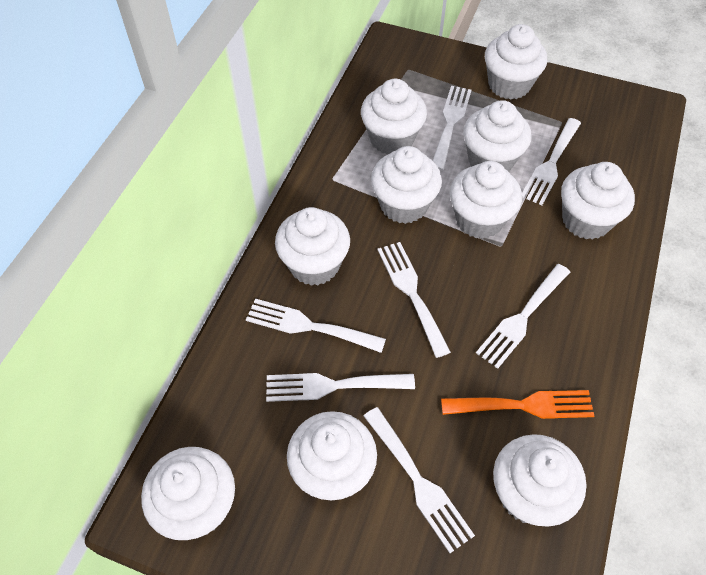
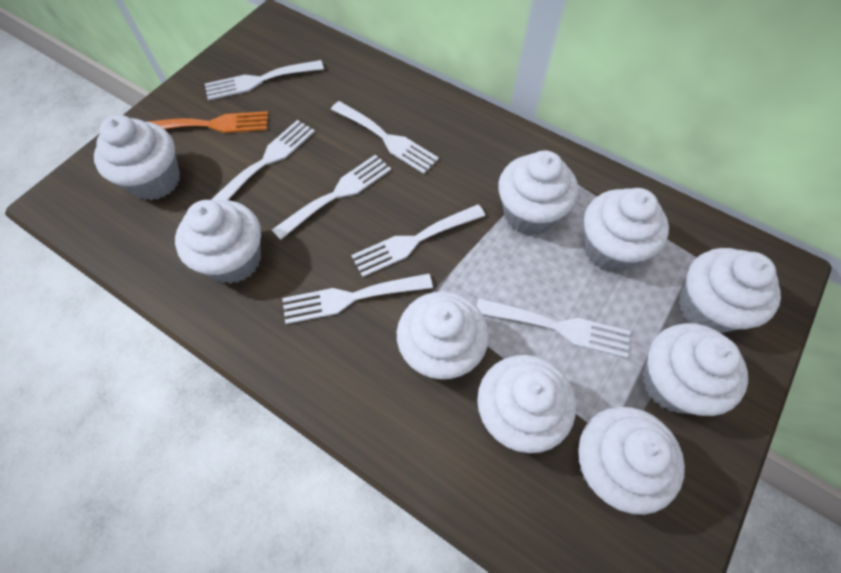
white cupcake: [141,447,235,540] [275,207,350,286] [287,411,377,500] [361,79,427,155] [371,146,442,224] [450,161,522,239] [463,100,531,172] [485,24,547,100] [493,434,586,527] [561,162,635,240] = 10 -> [94,115,180,200] [175,200,261,284] [397,292,489,380] [477,355,576,453] [498,150,578,235] [578,407,685,515] [584,188,669,272] [643,323,748,416] [679,248,781,333] = 9

